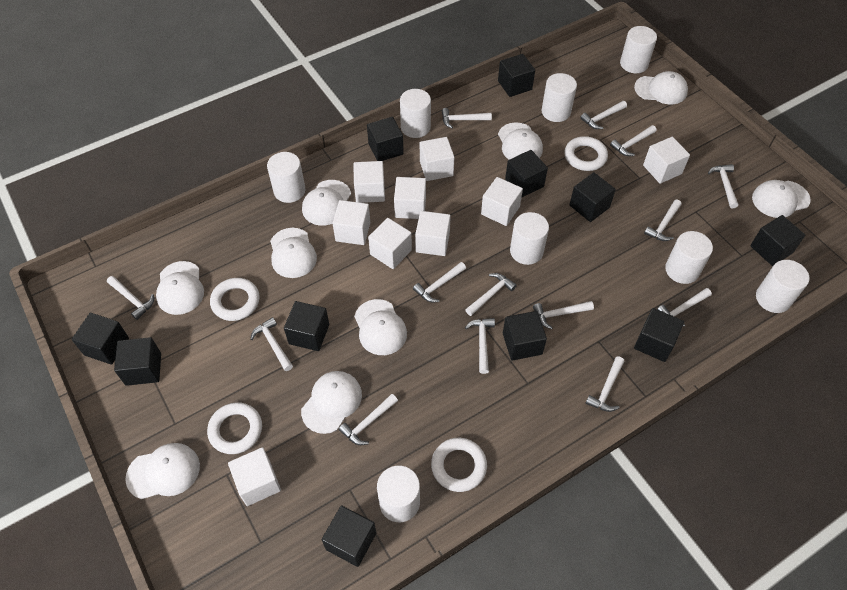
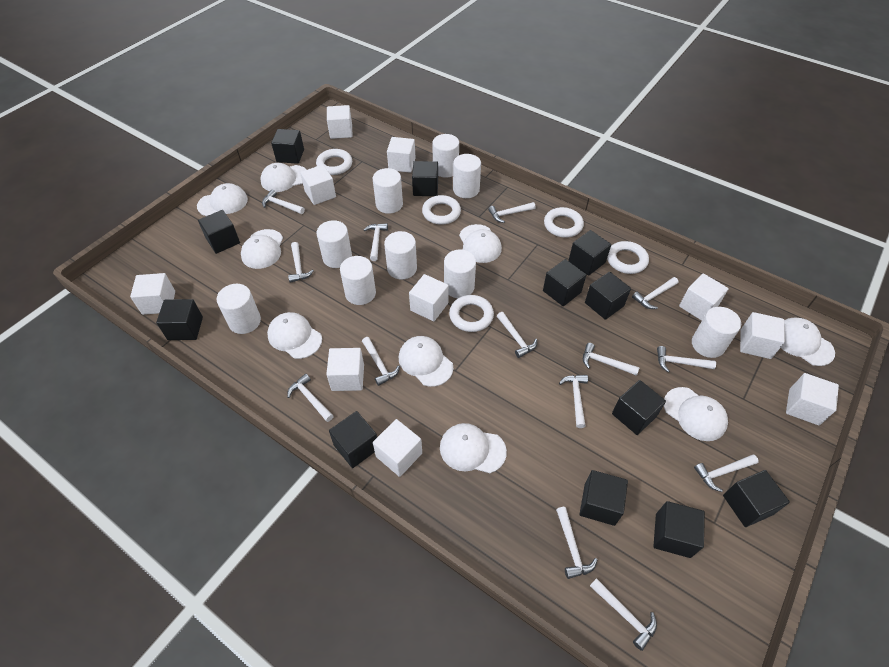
black cube: [72,313,129,365] [114,337,161,386] [284,301,329,351] [322,505,376,567] [367,117,404,161] [498,54,535,97] [503,311,547,361] [505,150,548,198] [569,172,616,222] [634,308,684,362] [750,215,805,266] = 11 -> [156,299,203,340] [198,210,240,254] [271,129,304,164] [329,411,377,468] [412,161,438,196] [543,259,586,306] [569,230,611,276] [580,470,628,526] [585,272,631,320] [612,380,666,435] [653,501,705,558] [723,470,790,527] = 12
white cube: [228,447,281,506] [333,200,370,245] [353,161,385,203] [368,218,412,269] [394,177,426,219] [415,211,451,256] [420,137,454,181] [481,177,523,226] [643,137,690,184] = 9 -> [130,273,175,315] [300,165,336,205] [326,348,364,391] [327,105,352,139] [373,419,422,477] [387,137,416,173] [409,274,449,322] [679,273,729,321] [740,312,785,359] [786,373,839,425] = 10
white cylinder: [267,152,305,203] [377,466,420,522] [400,89,431,138] [510,212,549,265] [541,73,577,122] [620,26,657,73] [665,231,713,284] [756,260,809,313] = 8 -> [216,284,261,334] [317,220,352,268] [340,256,376,305] [373,168,403,214] [384,231,417,279] [432,134,459,178] [444,249,476,298] [453,154,481,198] [692,307,741,358] = 9
white ring: [207,402,262,454] [210,278,260,321] [431,438,487,492] [564,136,608,171] = 4 -> [316,149,352,175] [422,195,461,225] [449,295,494,332] [544,207,584,237] [607,241,649,274] = 5

